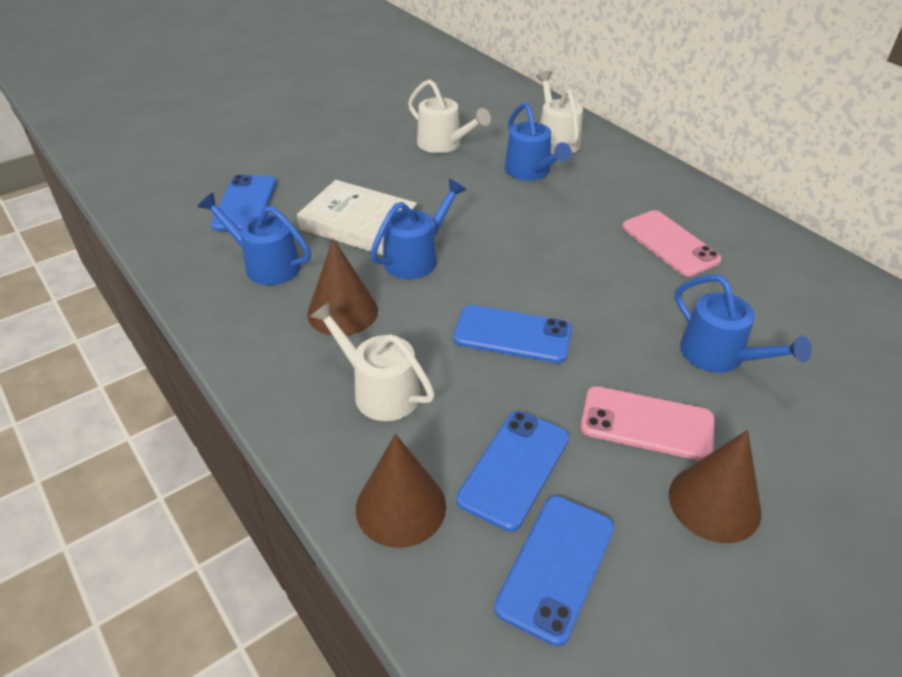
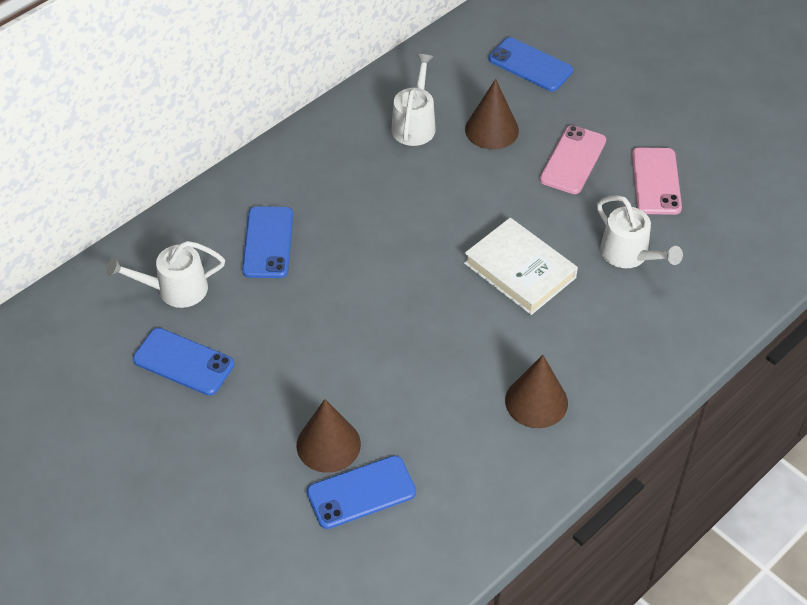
blue watering can: [198,193,311,285] [370,179,466,279] [505,103,572,181] [675,274,812,373] = 4 -> none = 0

